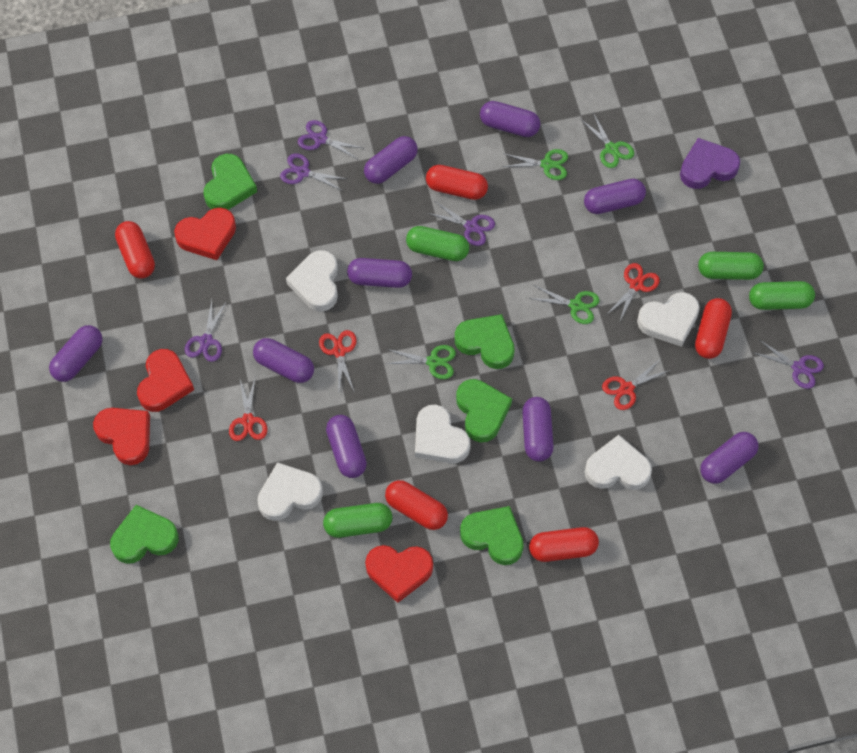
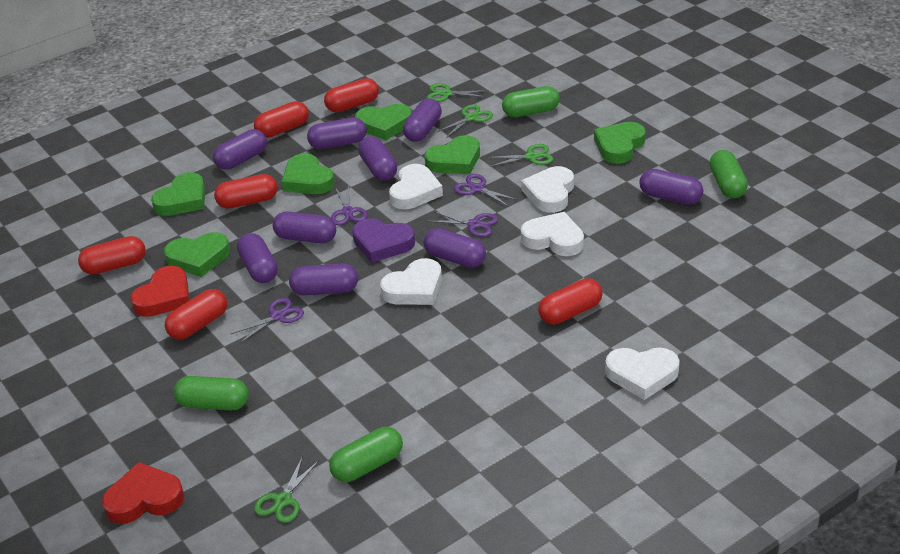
green heart: [110,505,179,564] [204,154,257,210] [455,314,515,369] [456,379,512,442] [460,506,524,565] = 5 -> [151,172,205,216] [164,232,230,277] [281,153,335,194] [355,104,412,140] [425,135,480,174] [594,122,646,164] = 6
purple scissors: [185,300,227,362] [280,153,347,191] [298,120,363,159] [428,201,495,246] [752,340,824,389] = 5 -> [230,298,304,343] [331,186,368,225] [428,211,498,237] [454,174,518,207] = 4
red capsule: [115,221,155,279] [385,480,448,530] [426,165,488,200] [529,527,599,562] [695,298,732,359] = 5 -> [78,236,146,275] [165,289,227,339] [214,174,277,209] [254,101,309,138] [324,78,379,112] [538,278,603,325] = 6
red heart: [93,408,150,465] [137,349,194,412] [174,208,236,260] [365,545,433,603] = 4 -> [102,462,184,524] [131,266,189,317] = 2
red scissors: [229,378,267,441] [319,330,357,393] [602,360,670,410] [606,263,660,323] = 4 -> none = 0

